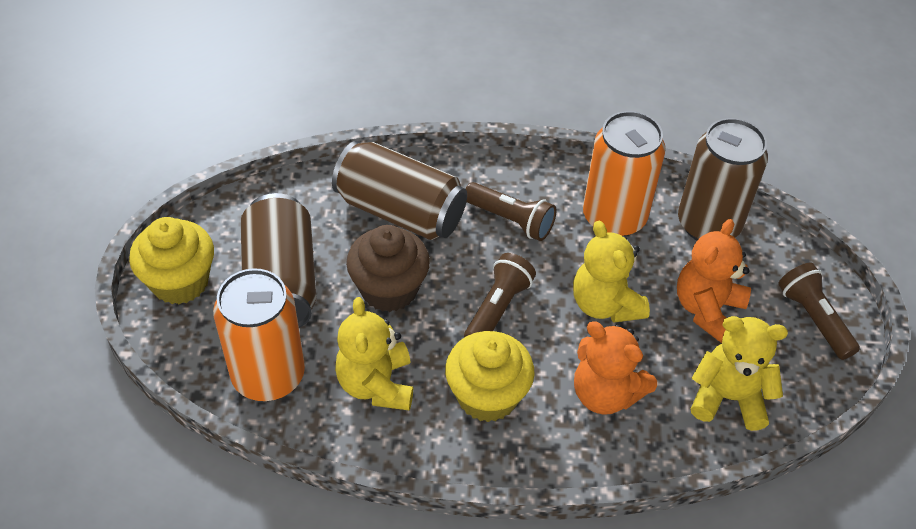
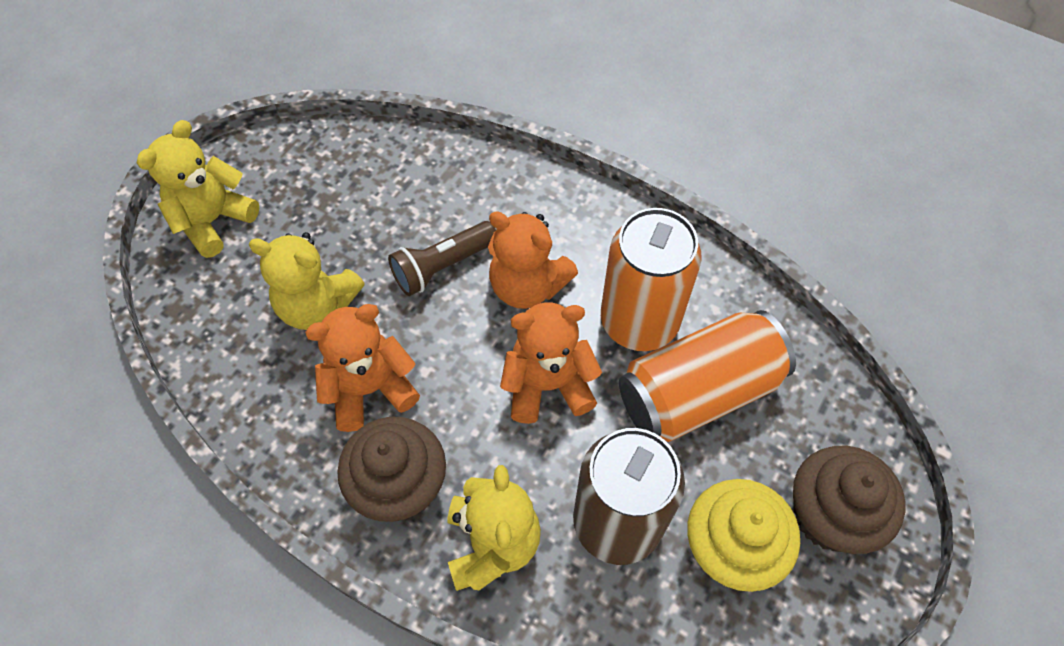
brown can: [241,193,316,328] [332,141,467,240] [678,118,768,240] = 3 -> [573,428,685,565] = 1
brown cupcake: [346,225,430,312] = 1 -> [337,417,446,522] [793,446,905,554] = 2
brown flashlight: [464,253,536,338] [465,182,557,241] [778,262,860,360] = 3 -> [388,221,496,296] = 1
orange teddy bear: [574,321,657,415] [677,219,751,343] = 2 -> [305,304,420,432] [488,211,578,309] [500,302,602,424] = 3
yellow cupcake: [129,217,214,304] [445,331,535,422] = 2 -> [687,479,800,592] = 1

